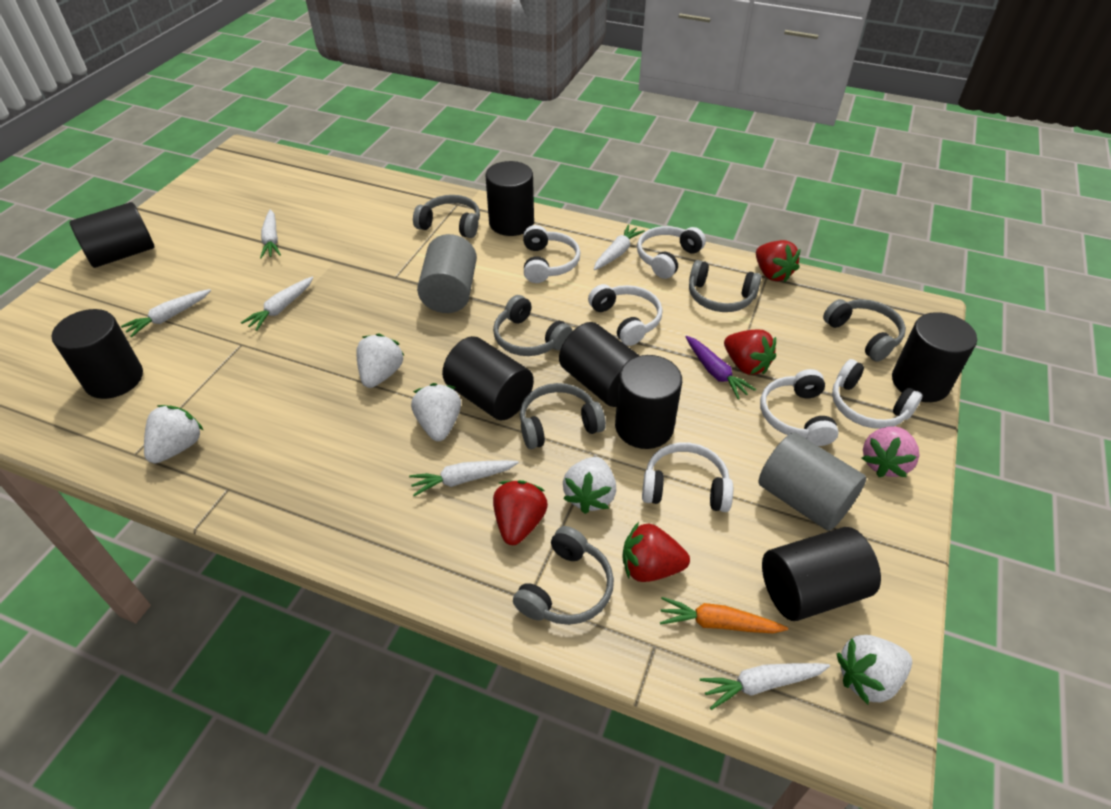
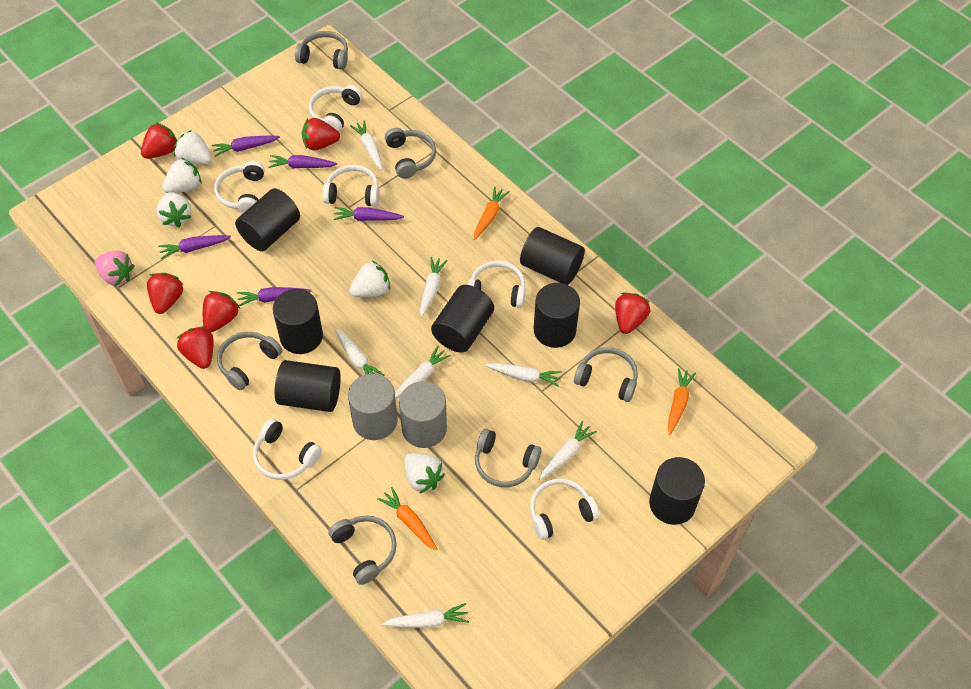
black cylinder: [52,309,143,399] [70,202,155,268] [442,336,534,420] [486,161,534,236] [559,322,640,407] [615,355,682,449] [762,527,881,621] [892,312,977,402] = 8 -> [235,188,300,251] [273,289,323,354] [275,360,341,412] [431,285,494,353] [520,227,585,285] [534,283,580,348] [649,457,705,525] = 7
orange carrot: [660,597,788,633] = 1 -> [377,487,438,551] [474,186,510,240] [668,368,696,435] = 3
purple carrot: [685,336,756,399] = 1 -> [158,235,231,259] [212,135,280,157] [237,287,311,306] [268,155,337,168] [333,207,404,221] = 5
red strawberry: [493,480,548,545] [622,522,690,582] [724,330,776,375] [756,240,801,282] = 4 -> [141,122,177,159] [147,273,184,314] [176,326,214,369] [203,291,240,332] [302,118,340,151] [615,293,650,334] = 6
white carrot: [121,289,211,337] [241,277,313,331] [260,209,281,258] [409,460,519,496] [594,224,645,270] [700,663,830,710] = 6 -> [335,328,385,376] [350,120,383,170] [382,603,469,628] [395,346,451,399] [420,257,448,317] [486,363,562,387] [539,421,597,480] = 7

